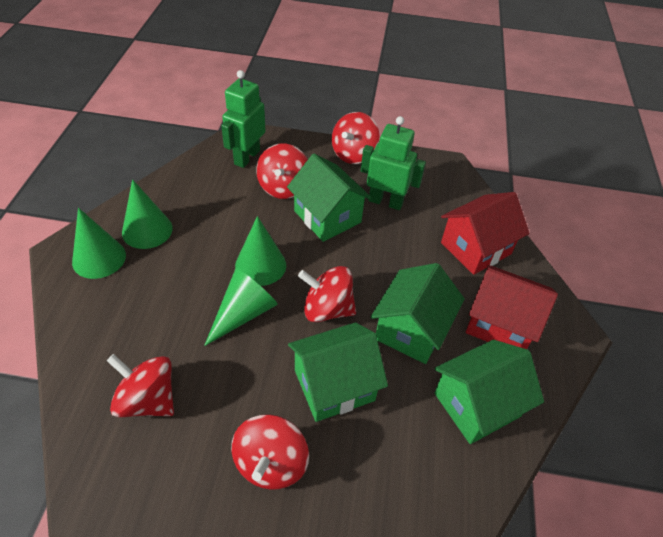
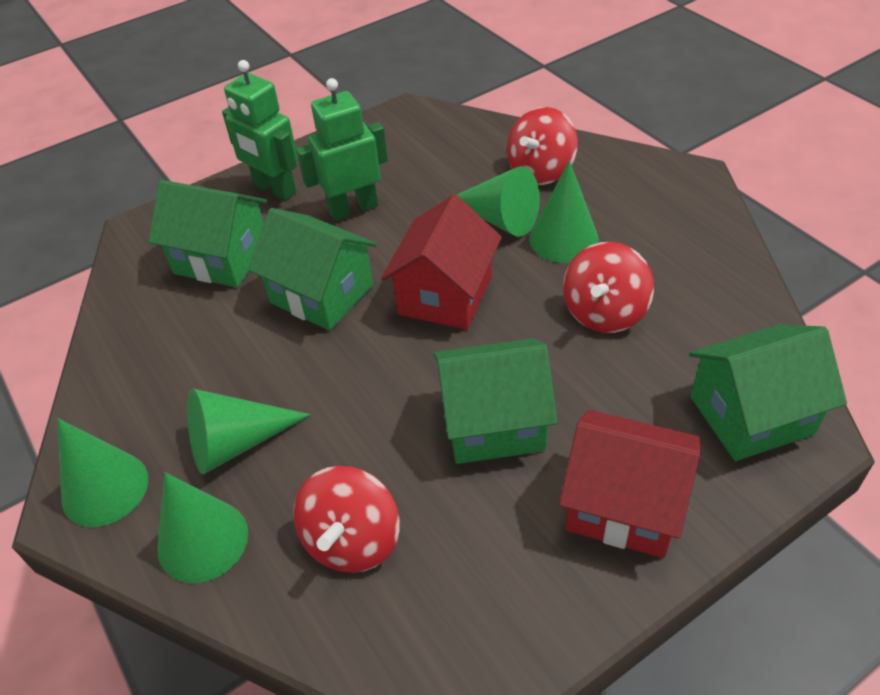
green cone: [72,208,126,279] [122,179,173,249] [204,268,278,346] [235,216,286,286] = 4 -> [57,418,148,527] [158,472,248,583] [187,388,311,474] [457,166,540,237] [529,161,599,263] = 5
red spinning top: [107,354,174,417] [231,414,309,490] [256,143,308,199] [298,266,356,322] [332,112,380,164] = 5 -> [293,466,400,573] [507,107,578,185] [563,242,654,333] = 3

